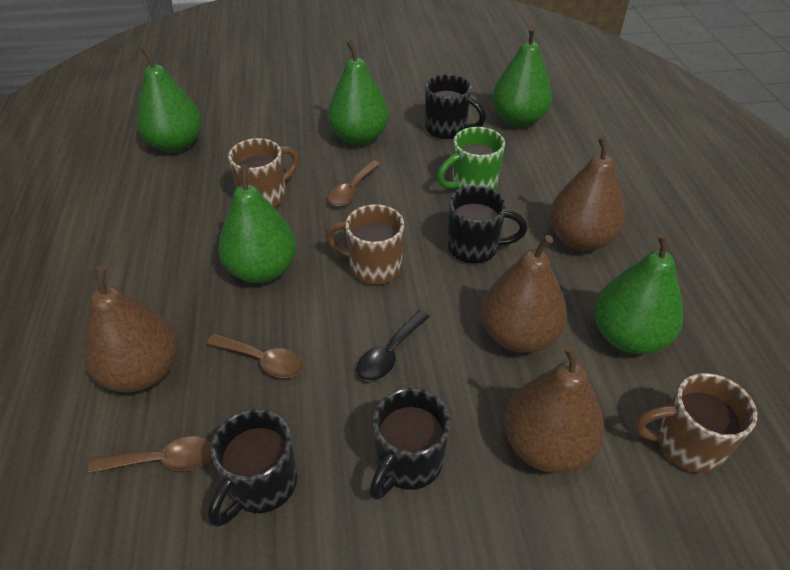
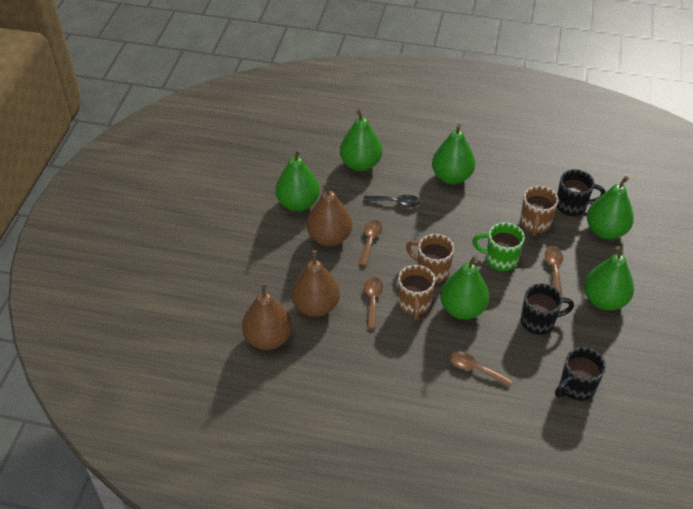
black mug: [208,409,297,527] [369,388,450,500] [425,74,486,139] [448,185,527,264] = 4 -> [521,283,574,335] [555,347,606,401] [557,169,605,216] = 3
brown pear: [83,266,178,392] [481,235,567,353] [504,344,604,474] [549,136,625,251] = 4 -> [242,283,292,350] [291,250,340,317] [307,183,352,246] = 3
brown spoon: [88,436,211,473] [207,334,304,378] [328,160,380,207] = 3 -> [359,220,382,266] [364,277,383,329] [450,351,512,387] [545,247,563,295] = 4
green pear: [137,46,202,153] [218,165,296,283] [328,40,389,145] [492,26,552,127] [594,232,683,354] = 5 -> [275,149,320,211] [340,109,382,171] [432,124,475,184] [440,255,489,320] [584,246,634,311] [587,176,634,239] = 6

